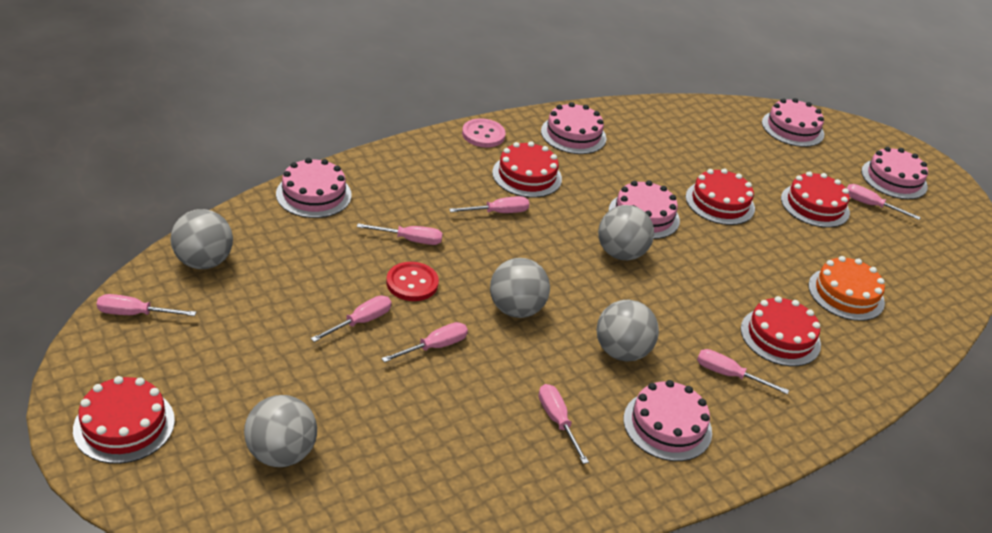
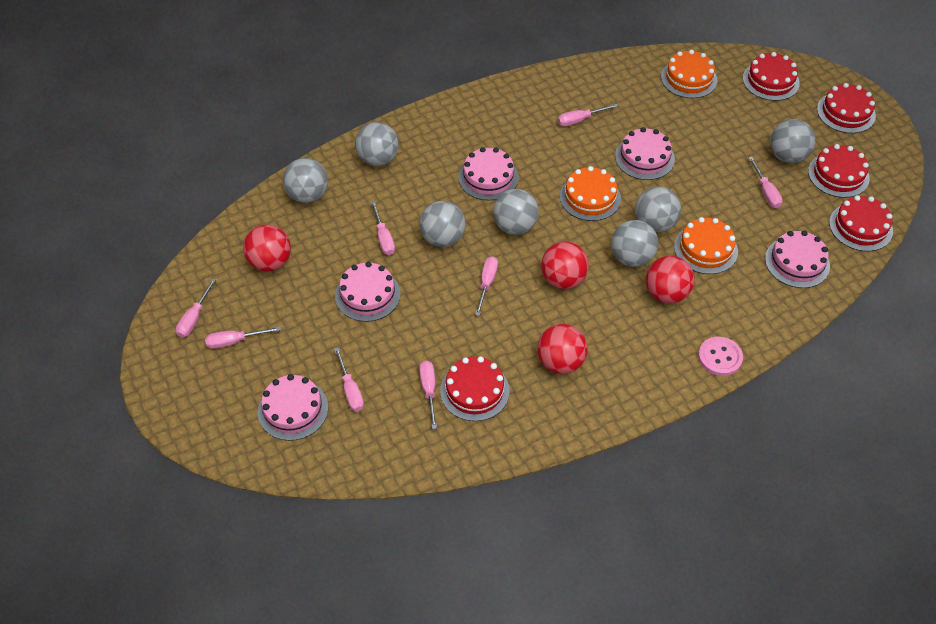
grey ball: [171,209,233,269] [244,395,317,467] [490,258,550,318] [596,300,659,362] [598,205,654,260] = 5 -> [283,158,328,203] [355,122,399,166] [419,201,466,247] [493,189,539,235] [611,220,658,267] [635,186,681,232] [770,119,815,163] = 7
orange cake: [808,256,885,321] = 1 -> [560,166,621,221] [661,50,717,98] [674,217,738,274] = 3
pink cake: [276,158,352,218] [541,102,606,154] [608,180,680,239] [623,380,712,461] [762,98,824,147] [861,147,928,199] = 6 -> [258,374,328,441] [335,262,401,322] [458,147,519,200] [615,127,675,180] [765,230,830,288] = 5
red ball: none = 0 -> [243,224,291,272] [537,324,588,374] [541,242,589,289] [646,256,695,304] = 4
red button: [386,262,439,301] = 1 -> none = 0

